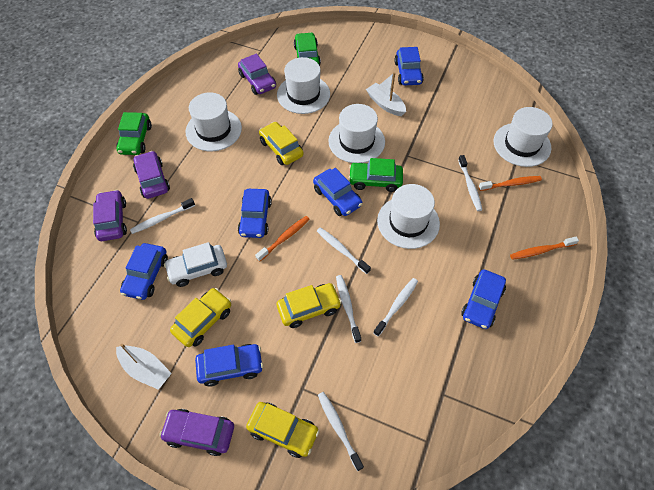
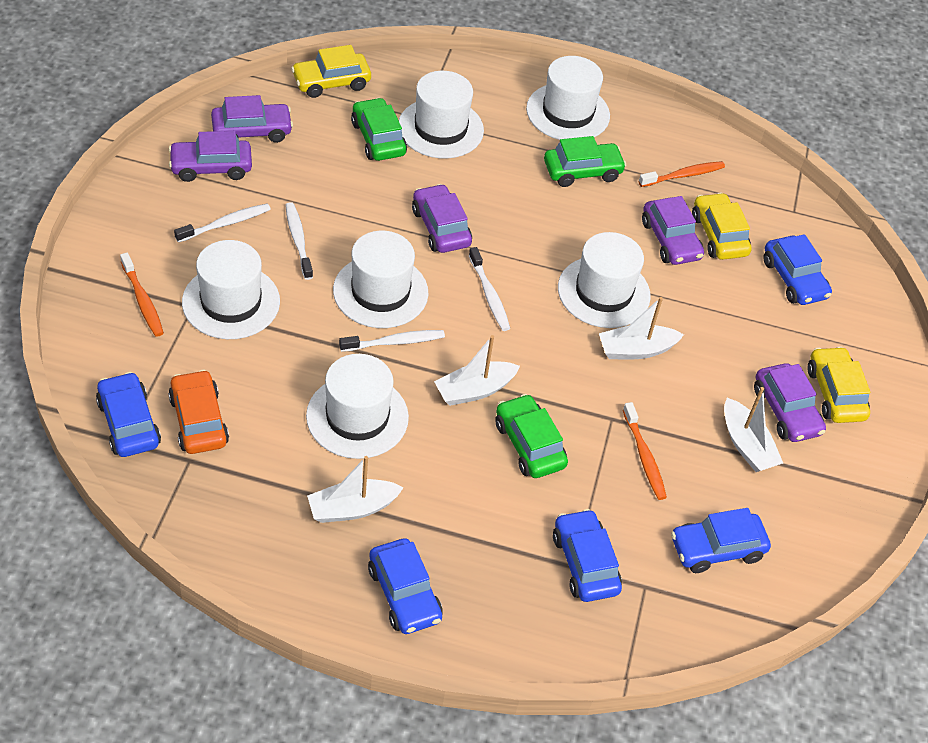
blue car: [120,243,168,300] [195,344,263,387] [238,189,272,238] [313,168,362,216] [394,47,424,85] [461,269,506,329] = 6 -> [96,372,161,457] [368,538,442,634] [553,509,622,602] [671,508,771,573] [763,234,832,305] = 5
orange car: none = 0 -> [168,370,229,454] = 1
purple car: [93,190,127,241] [133,151,170,199] [159,409,234,456] [238,54,276,95] = 4 -> [169,131,252,182] [211,95,293,143] [412,184,472,253] [642,196,704,265] [754,363,826,442] = 5
white boat: [116,344,172,390] [366,72,406,116] = 2 -> [307,456,404,523] [434,335,520,406] [599,297,684,359] [724,387,783,472] = 4
white car: [164,242,227,287] = 1 -> none = 0
white hat: [185,92,242,151] [277,57,330,114] [328,104,385,163] [377,184,440,249] [494,107,553,167] = 5 -> [182,240,280,339] [306,354,409,459] [333,231,428,328] [399,71,484,159] [526,56,610,140] [558,232,651,328] = 6
white toothbrush: [130,198,195,234] [317,227,371,274] [318,392,364,471] [336,275,361,343] [373,278,418,337] [458,155,482,211] = 6 -> [174,203,271,242] [285,202,313,280] [339,330,445,352] [469,247,510,331] = 4
yellow car: [170,288,231,347] [246,402,319,458] [259,122,304,165] [277,283,342,328] = 4 -> [291,45,371,98] [692,193,751,260] [808,346,870,423] = 3

